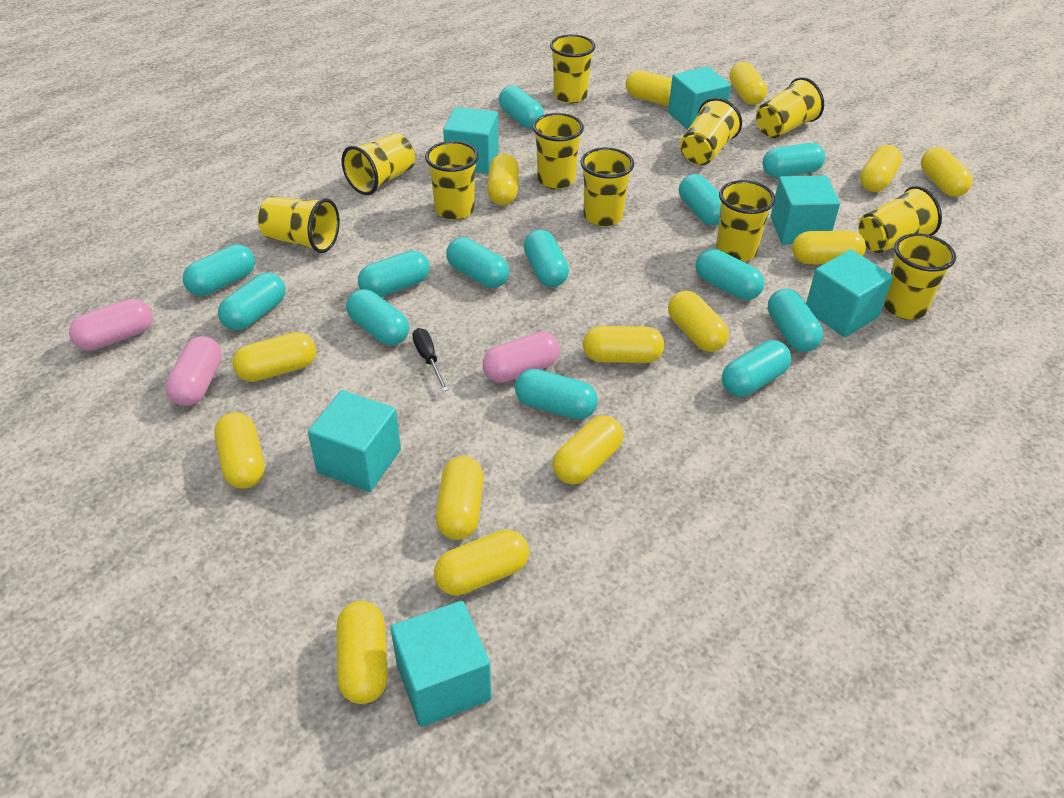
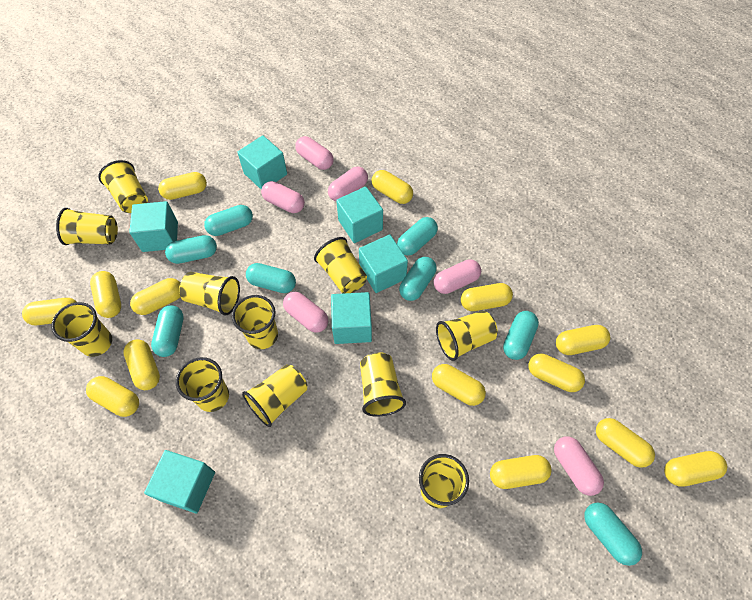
black screwdriver: [412,328,448,391] = 1 -> none = 0
pink capsule: [69,299,153,351] [166,336,222,406] [483,332,560,383] = 3 -> [261,181,305,213] [283,292,328,333] [295,136,334,170] [328,166,368,201] [434,259,481,294] [554,436,604,496] = 6
turquoise capsule: [183,244,255,296] [218,273,285,331] [346,289,409,345] [358,251,430,297] [446,237,509,288] [499,86,544,129] [515,369,598,419] [524,230,569,287] [679,174,721,226] [695,249,764,300] [722,340,791,397] [762,143,825,178] [768,289,823,352] = 13 -> [151,305,184,357] [165,235,217,264] [204,205,253,236] [246,263,296,293] [397,217,438,256] [399,257,437,301] [503,311,539,360] [584,502,642,566] = 8

